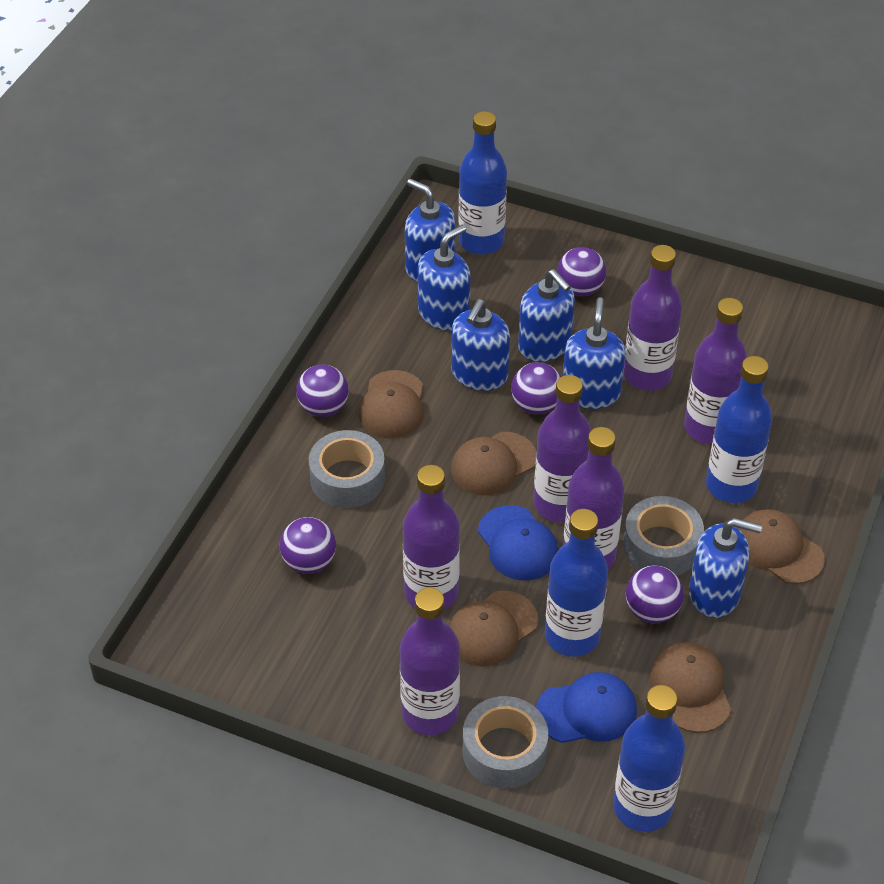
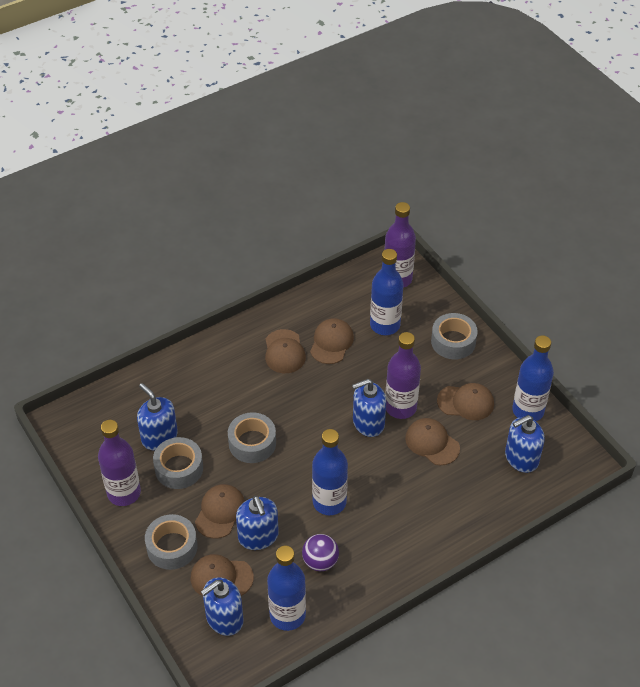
blue cap: [478,505,558,581] [536,672,637,743] = 2 -> none = 0
blue soap dispenser: [405,179,455,282] [418,225,471,331] [452,299,510,391] [518,269,575,362] [563,297,626,409] [689,518,762,618] = 6 -> [137,383,178,450] [201,577,244,636] [236,496,279,550] [352,379,386,437] [505,415,545,473] = 5
brown cap: [359,370,424,438] [449,591,538,667] [451,432,536,495] [650,642,731,733] [738,509,825,584] = 5 -> [191,554,254,596] [195,484,245,539] [265,329,306,373] [310,318,354,364] [405,418,460,465] [437,383,494,420] = 6
grey tape: [309,430,385,508] [463,696,548,789] [623,496,704,576] = 3 -> [145,514,197,570] [153,437,203,489] [228,412,276,463] [431,313,478,359] = 4
purple ball: [280,517,336,574] [296,365,349,417] [511,362,561,415] [557,247,606,297] [626,565,684,623] = 5 -> [302,534,339,571] = 1
purple bottle: [400,587,460,735] [403,465,460,610] [534,375,591,522] [563,427,625,569] [623,245,682,391] [684,298,747,444] = 6 -> [98,420,141,506] [384,202,416,288] [385,332,421,419] = 3

